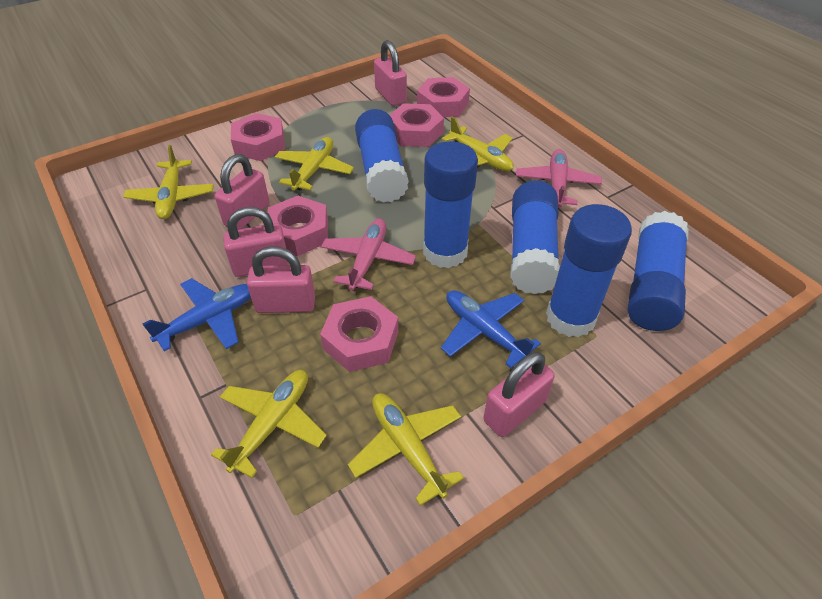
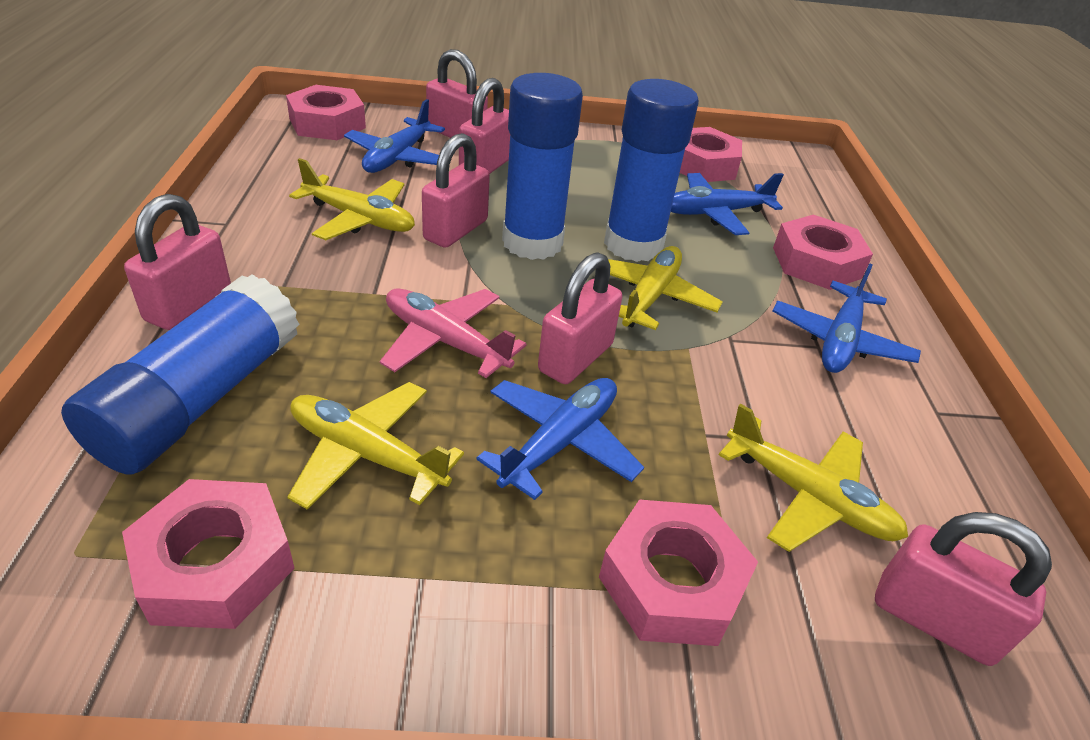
blue glue stick: [355,109,409,203] [423,141,478,268] [510,180,560,294] [546,204,632,337] [628,211,689,331] = 5 -> [61,274,300,474] [502,73,583,260] [604,79,699,262] = 3
blue plane: [142,278,251,351] [441,290,541,368] = 2 -> [344,99,445,173] [476,378,644,500] [671,173,784,235] [773,263,921,373] = 4
pink padlock: [215,154,269,230] [223,207,289,277] [247,246,315,313] [374,40,407,106] [483,351,554,437] = 5 -> [124,194,231,330] [422,133,490,248] [426,49,488,138] [459,78,510,174] [538,252,622,384] [875,512,1052,666] = 6
pink plane: [321,218,416,291] [516,149,602,207] = 2 -> [380,288,527,378] = 1
yellow plane: [123,145,214,219] [211,370,327,478] [275,137,354,191] [348,393,464,506] [442,116,514,172] = 5 -> [287,382,464,510] [289,158,415,240] [608,246,722,330] [719,404,908,552] = 4

